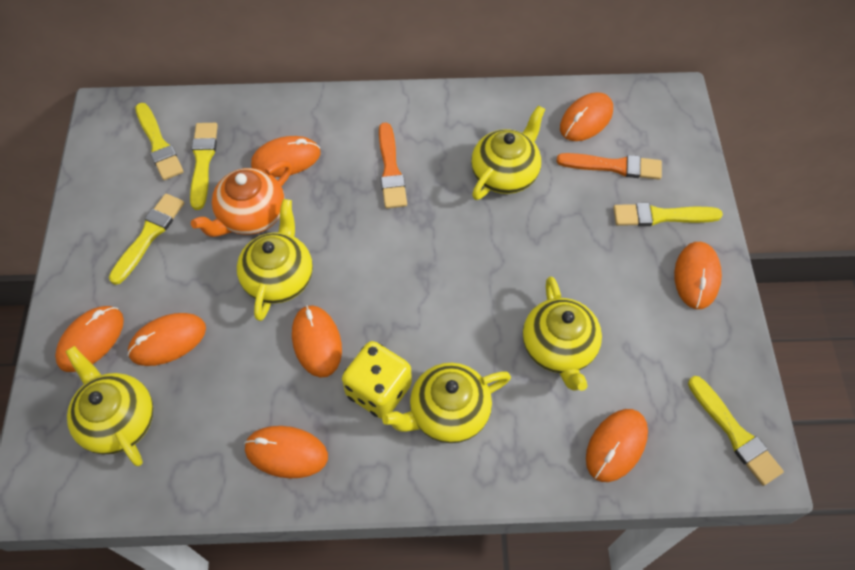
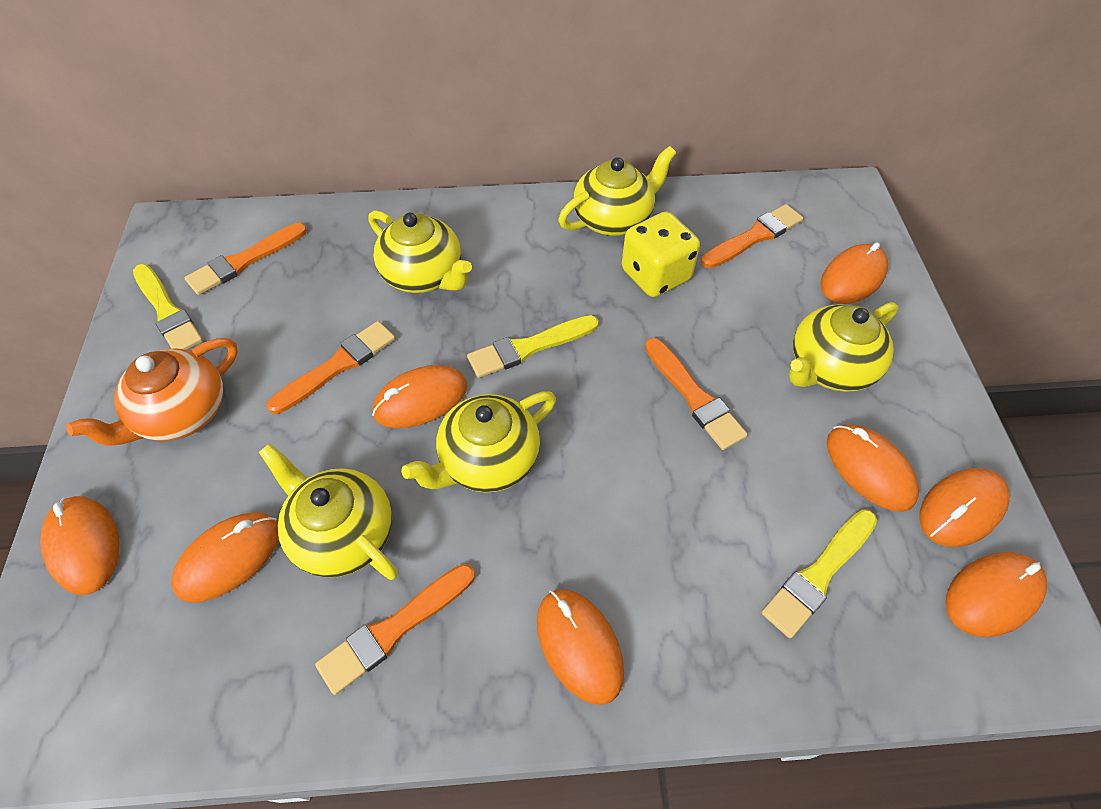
orange brush: [379,122,407,208] [557,153,662,180] = 2 -> [185,223,307,295] [266,321,395,414] [315,564,475,695] [645,338,748,450] [701,204,803,268] = 5
yellow brush: [109,194,184,285] [135,103,184,180] [190,123,218,210] [613,203,723,226] [688,376,784,486] = 5 -> [133,264,203,350] [467,315,599,378] [761,509,877,638] = 3

